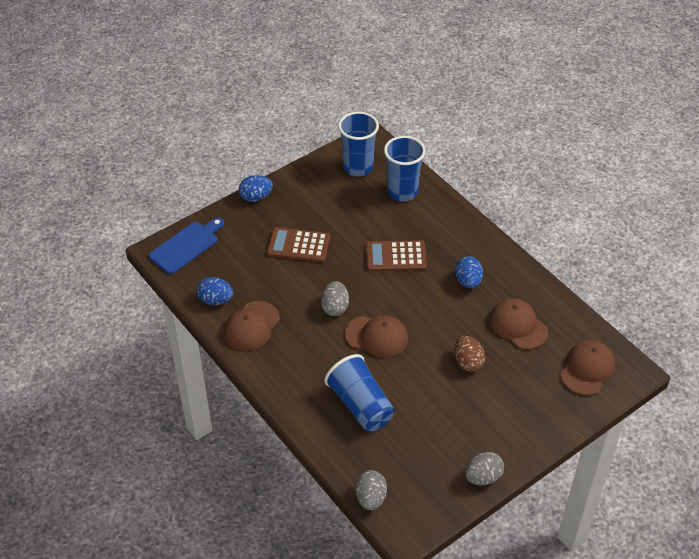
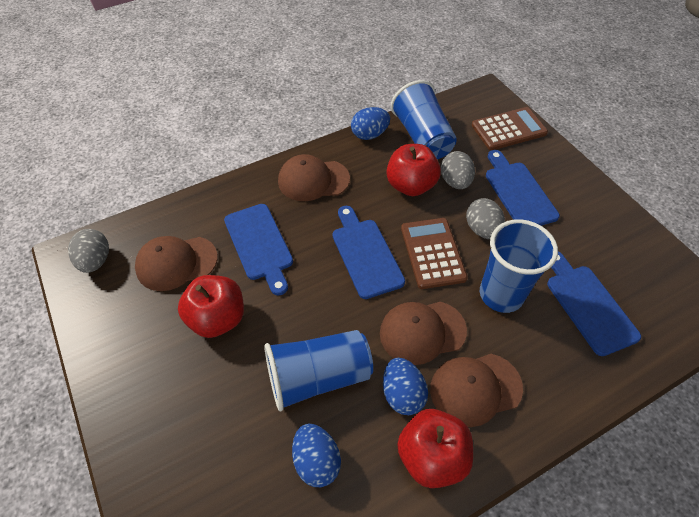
blue cutting board: [149,218,224,274] = 1 -> [224,204,293,295] [333,206,405,299] [486,150,560,226] [547,251,641,356] = 4
brown egg: [454,336,485,372] = 1 -> none = 0
red apple: none = 0 -> [178,275,244,338] [386,144,441,196] [397,409,473,488] = 3

